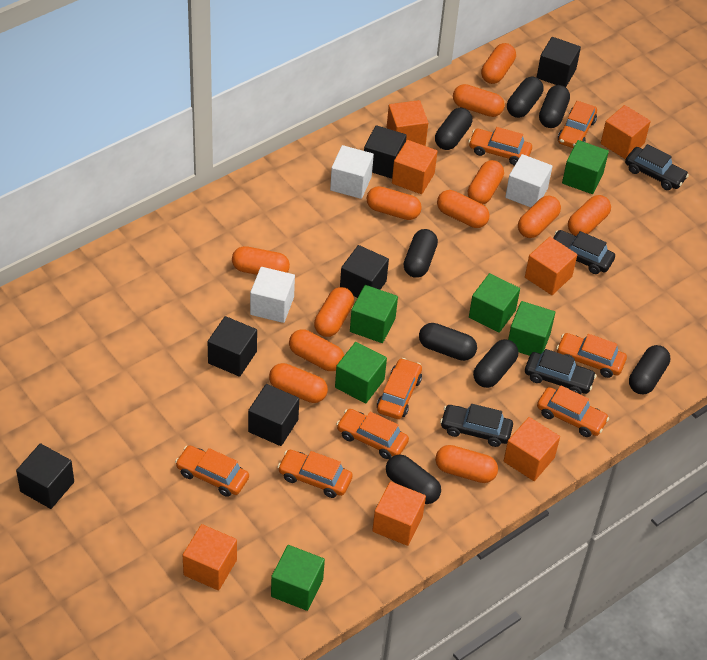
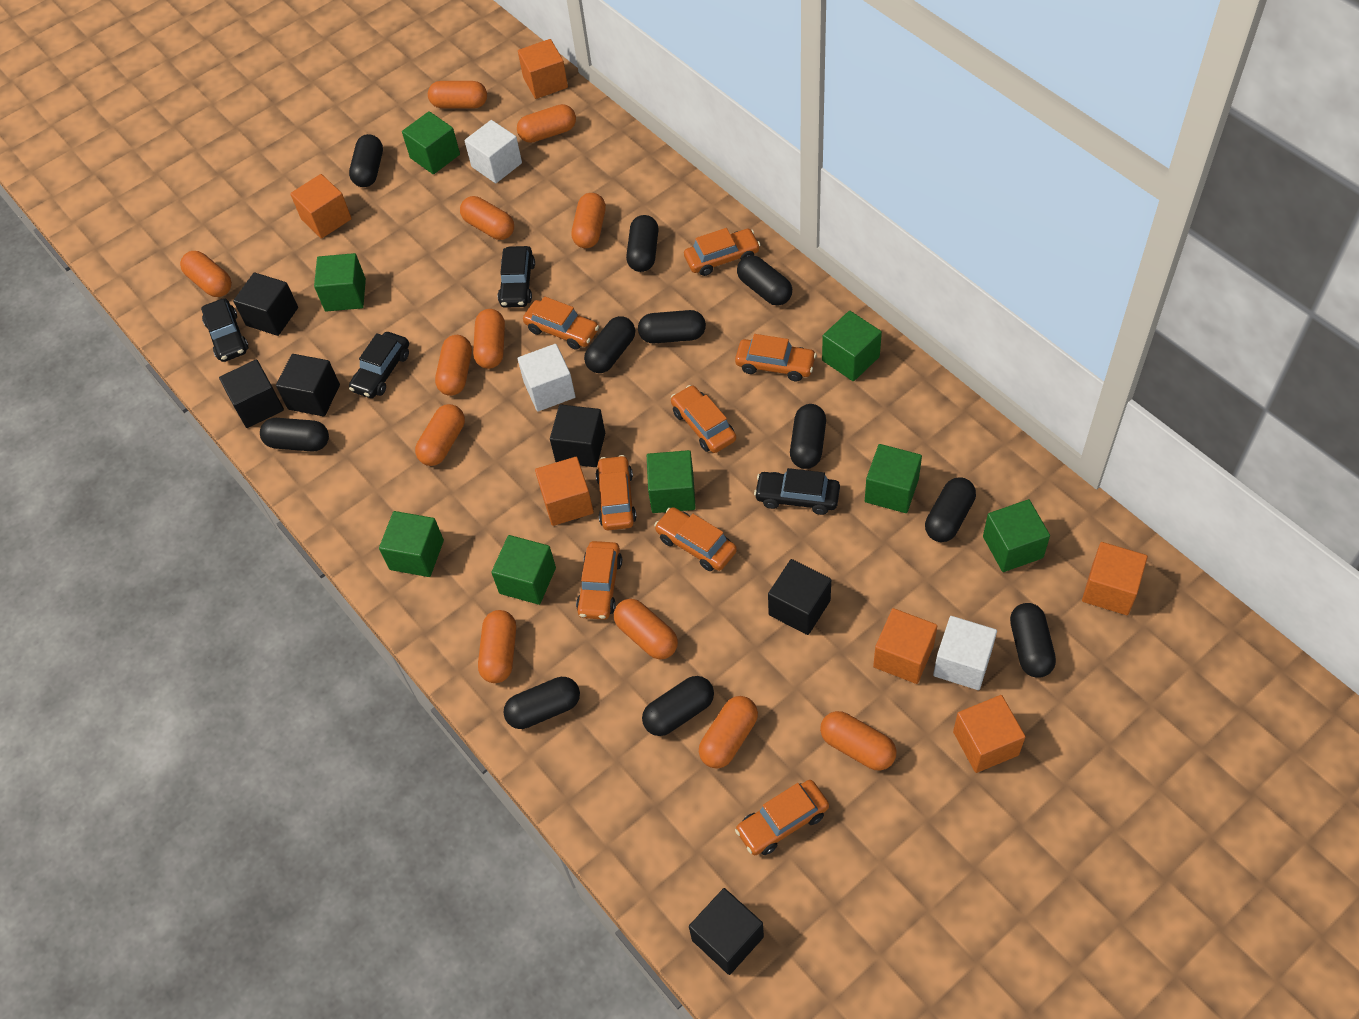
black capsule: [386,455,441,504] [404,229,438,278] [419,323,477,361] [435,108,472,150] [473,339,518,388] [507,77,543,118] [539,85,570,128] [629,345,670,394] = 8 -> [260,418,329,452] [349,134,383,187] [504,677,580,729] [584,316,635,373] [626,215,659,272] [638,310,706,343] [642,676,714,736] [737,255,792,306] [790,404,826,469] [925,477,976,542] [1010,603,1056,678] = 11
green cube: [271,545,325,611] [335,342,387,403] [350,285,398,343] [469,273,520,333] [508,301,555,356] [562,140,609,194] = 6 -> [314,253,366,312] [379,511,444,577] [402,111,460,174] [491,535,556,605] [647,450,696,513] [822,311,882,381] [865,444,922,513] [983,499,1050,572] = 8
orange cube: [183,524,237,590] [372,481,426,546] [387,100,428,146] [392,140,438,194] [504,417,560,481] [525,237,577,295] [601,105,651,159] = 7 -> [290,174,352,239] [518,39,568,99] [535,457,594,526] [873,608,937,684] [953,695,1025,773] [1082,542,1148,615] = 6

